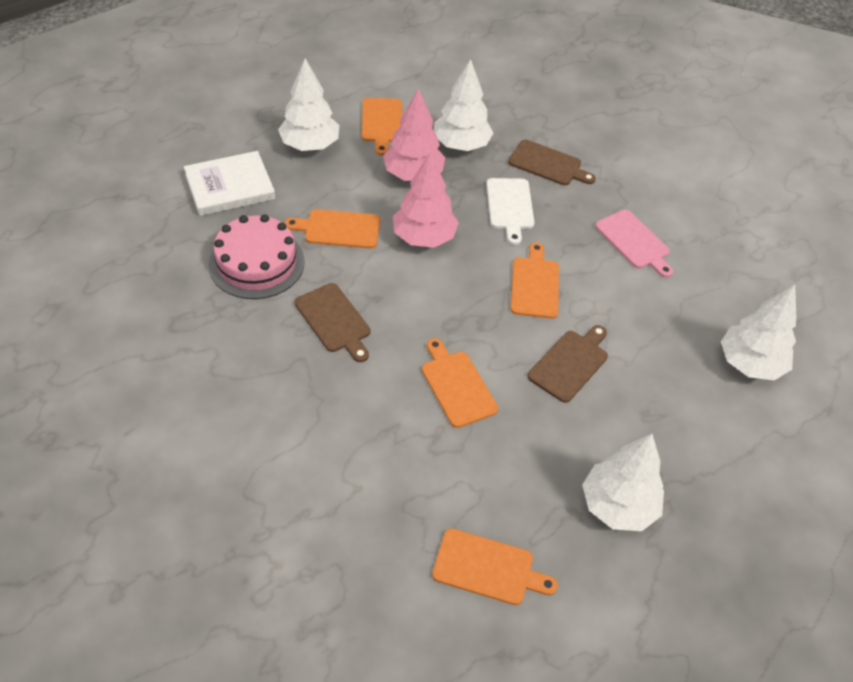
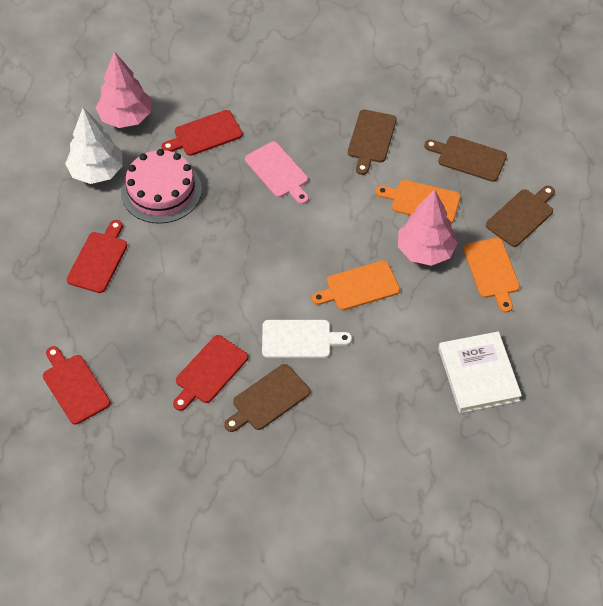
brown cutting board: [295,283,370,362] [508,140,596,185] [528,325,608,403] = 3 -> [224,364,310,432] [348,110,397,175] [424,136,507,182] [486,186,555,247] = 4
orange cutting board: [285,209,380,249] [362,98,402,156] [422,338,498,428] [432,528,558,605] [510,242,559,319] = 5 -> [312,260,400,310] [376,180,461,224] [463,238,520,313] = 3
red cutting board: none = 0 -> [43,346,111,425] [67,220,127,293] [161,110,243,156] [173,335,248,411] = 4
white tree: [278,58,339,151] [434,59,493,151] [582,434,664,531] [721,284,796,381] = 4 -> [65,108,123,184] = 1

